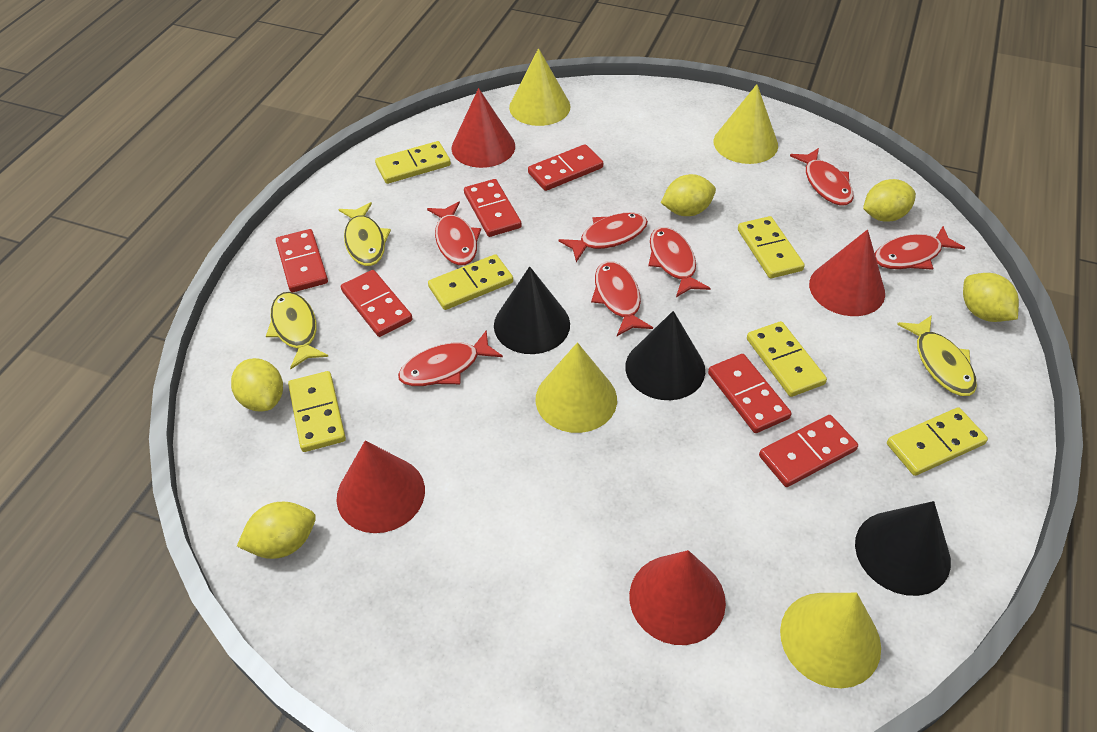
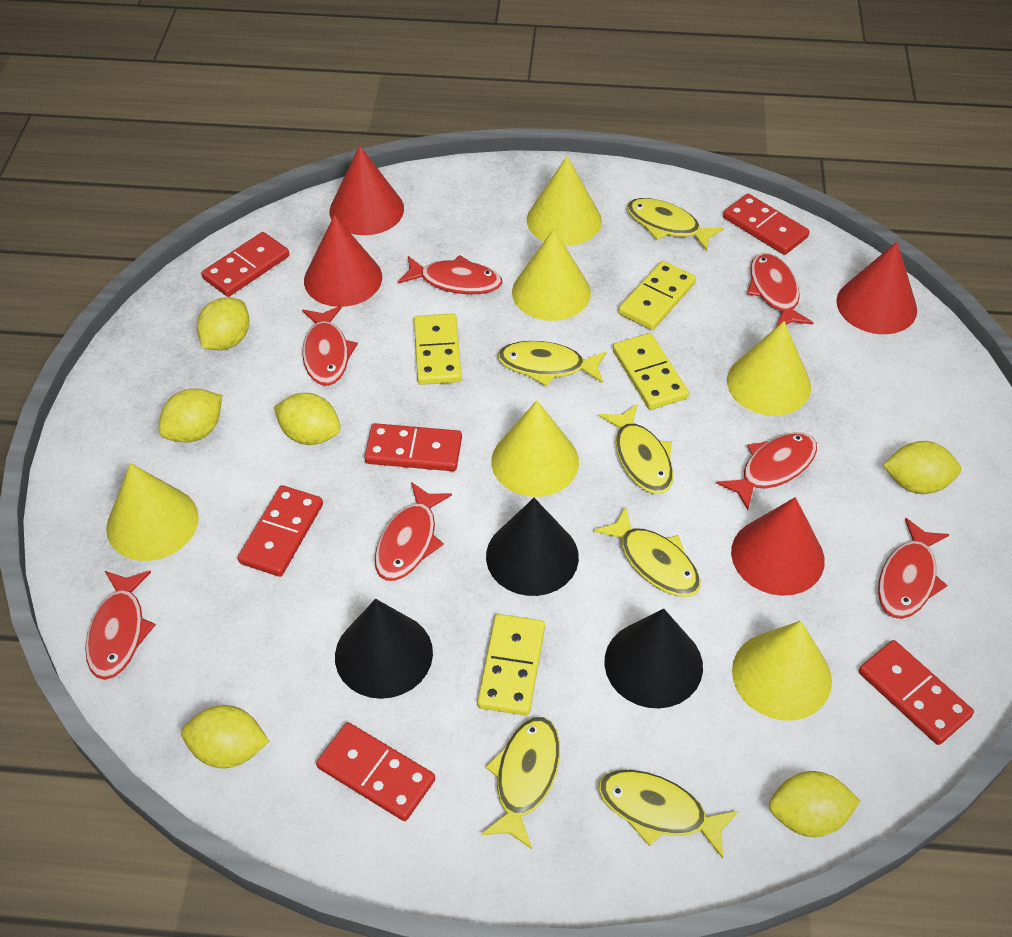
yellow cone: [509,48,571,126] [536,342,617,433] [714,84,778,164] [780,593,881,688] = 4 -> [106,463,199,561] [491,400,579,497] [512,229,591,321] [527,156,602,246] [727,321,811,416] [732,621,832,720] = 6
yellow domino: [288,371,346,452] [375,141,451,184] [428,254,513,310] [738,216,805,278] [747,321,827,397] [887,407,988,476] = 6 -> [414,313,462,385] [477,614,545,716] [613,333,689,410] [618,261,696,330] = 4
yellow fish: [266,292,328,369] [338,202,391,266] [897,315,977,396] = 3 -> [481,717,560,849] [497,341,607,386] [594,507,701,597] [598,770,738,859] [599,404,673,494] [627,198,724,251] = 6
yellow lemon: [231,358,283,411] [237,502,316,559] [661,174,716,216] [863,179,916,222] [963,273,1019,322] = 5 -> [158,388,222,443] [181,705,270,768] [197,297,249,350] [274,393,341,445] [769,771,860,837] [883,441,961,494] = 6

